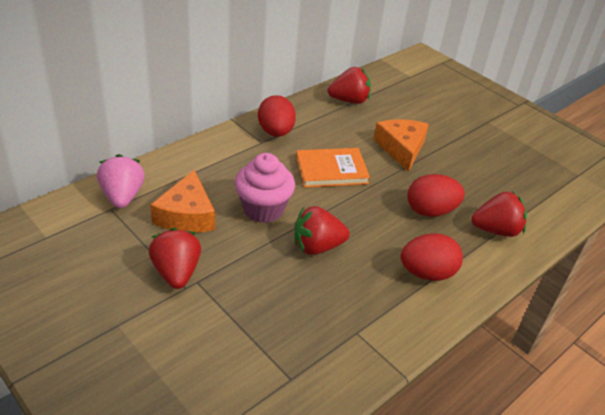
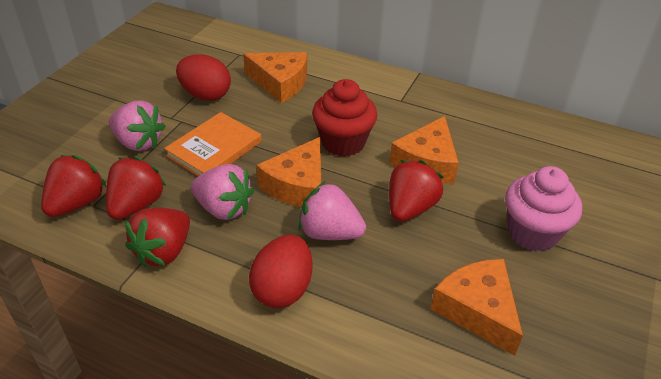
orange cheese: [150,170,215,232] [374,119,429,172] = 2 -> [243,52,307,103] [257,137,321,207] [389,116,459,184] [430,259,523,356] = 4
pink strawberry: [97,154,145,208] = 1 -> [109,100,166,151] [191,164,254,220] [299,181,366,240] = 3
red cupcake: none = 0 -> [312,79,377,157] = 1
red egg: [258,95,296,137] [401,234,463,281] [407,174,465,217] = 3 -> [176,55,231,101] [249,235,312,308] = 2

